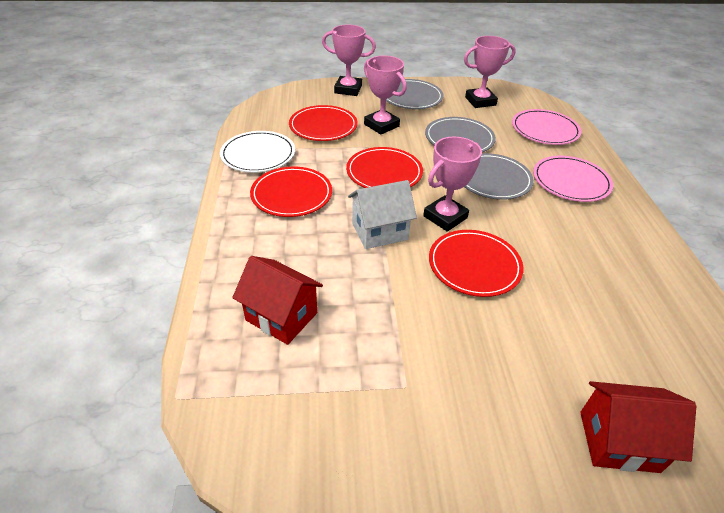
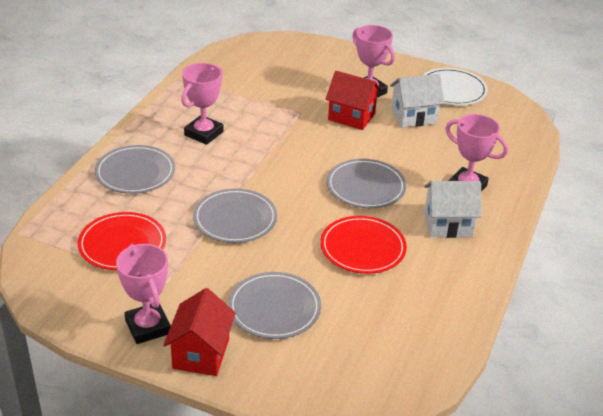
grey plate: [386,79,443,109] [425,117,496,152] [465,153,534,200] = 3 -> [95,145,175,194] [193,188,277,243] [228,272,321,339] [327,159,406,208] = 4
pink plate: [512,109,582,145] [533,156,613,202] = 2 -> none = 0
red plate: [250,167,332,217] [289,105,358,141] [346,147,423,188] [429,230,524,297] = 4 -> [78,212,166,270] [320,216,407,274] = 2
white house: [348,180,417,249] = 1 -> [390,74,444,128] [424,181,482,238] = 2

